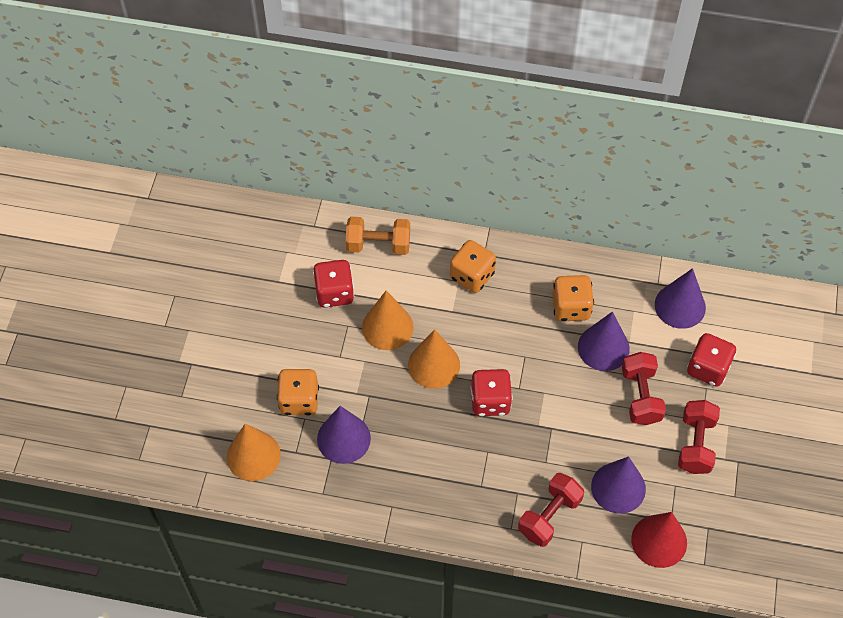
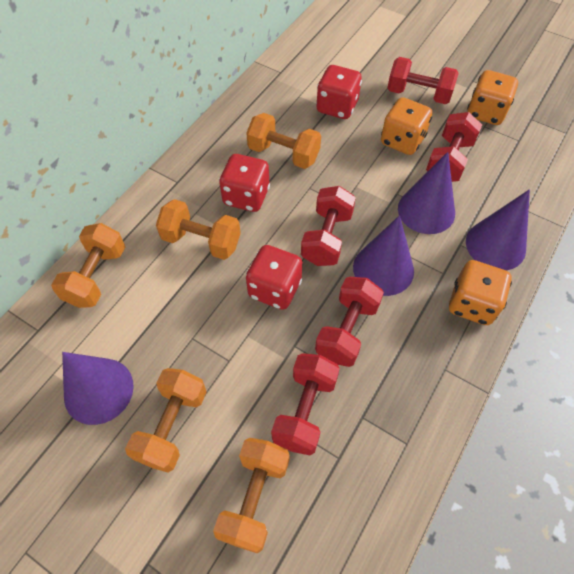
orange cone: [227,423,281,481] [362,290,414,350] [408,329,460,389] = 3 -> none = 0
orange dumbbell: [346,217,410,255] = 1 -> [51,223,125,308] [125,368,206,472] [156,199,241,260] [213,438,289,553] [246,113,321,169] = 5
red cone: [631,512,687,568] = 1 -> none = 0
red dumbbell: [518,473,584,547] [622,352,666,425] [678,400,720,474] = 3 -> [271,353,340,455] [301,186,356,266] [315,277,384,367] [387,57,459,104] [426,112,482,182] = 5

